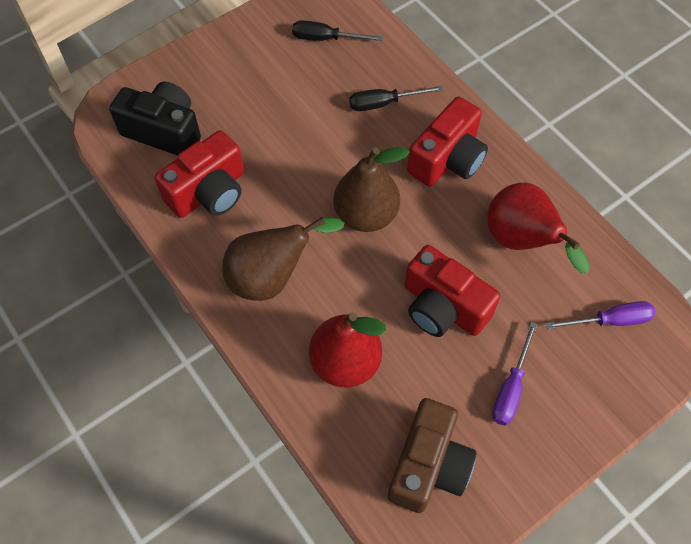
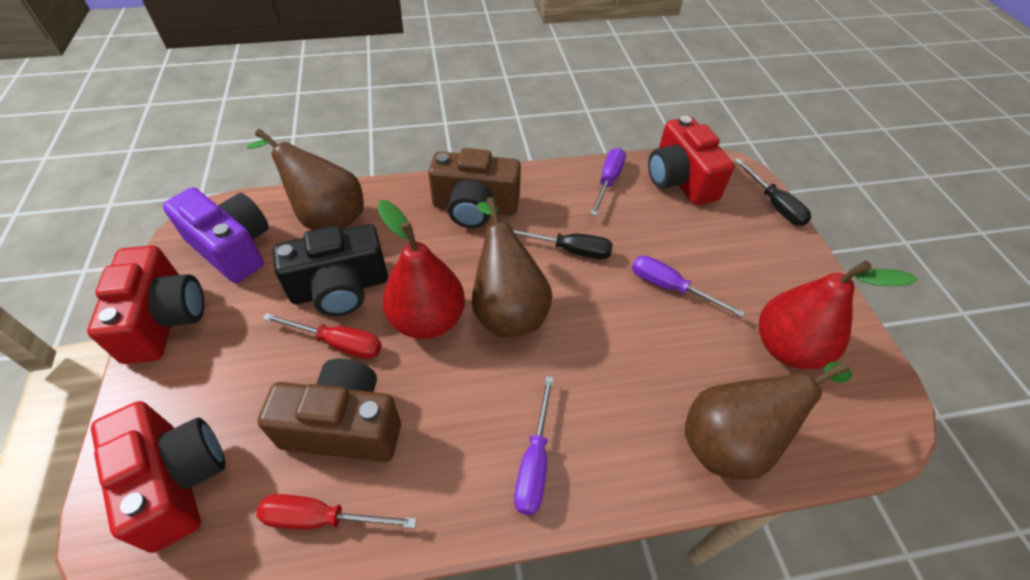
brown camera: [388,398,476,513] = 1 -> [257,358,401,462] [428,148,521,228] = 2
brown pear: [222,217,344,301] [334,147,410,232] = 2 -> [247,129,364,230] [472,197,553,338] [685,361,852,480] = 3
purple camera: none = 0 -> [163,187,269,283] = 1
purple screwdriver: [492,322,537,426] [546,301,656,329] = 2 -> [514,376,554,515] [590,148,626,216] [632,255,745,318] = 3
red screwdriver: none = 0 -> [256,494,417,529] [263,313,382,359] = 2

